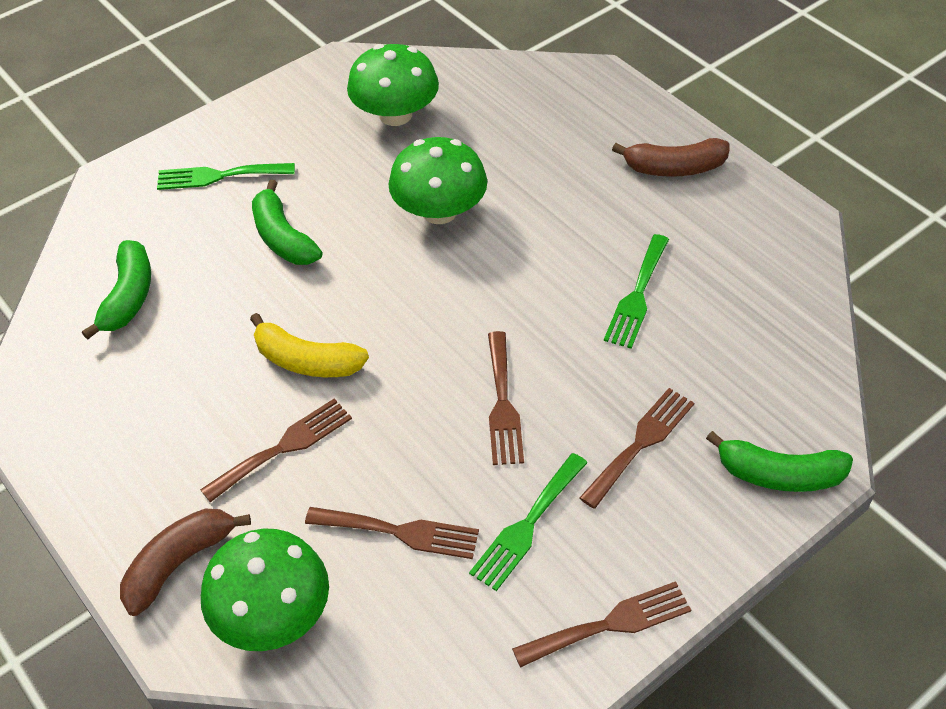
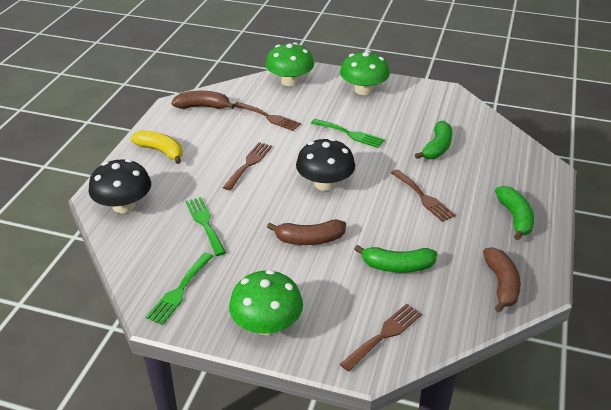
black mushroom: none = 0 -> [88,159,151,213] [296,138,355,191] = 2
brown banana: [120,509,251,616] [612,138,730,177] = 2 -> [172,91,235,109] [267,220,346,245] [483,247,521,312] = 3
brown fork: [200,399,352,502] [305,507,479,559] [488,331,524,465] [512,581,691,668] [579,388,694,509] = 5 -> [223,142,272,190] [234,102,301,131] [340,304,422,372] [391,169,456,222] = 4

